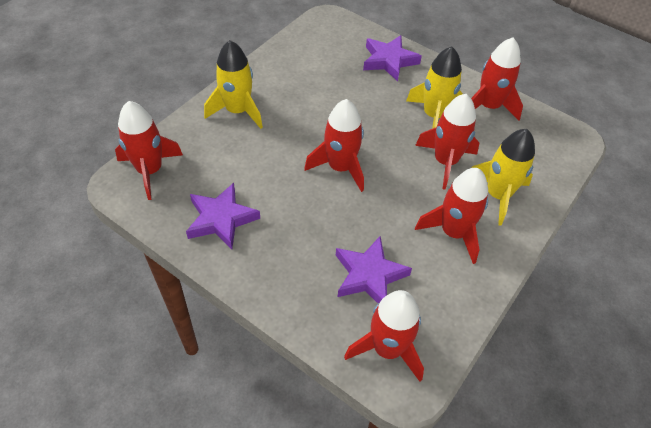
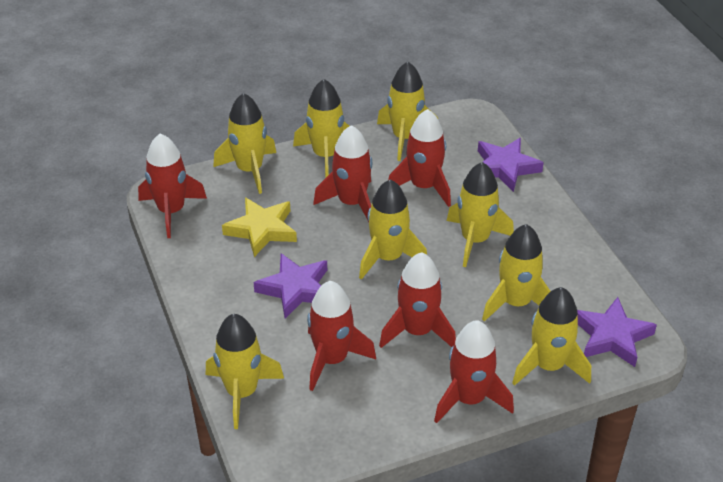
yellow rocket: [204,40,263,129] [406,46,463,129] [471,129,535,226] = 3 -> [206,314,284,429] [213,93,276,194] [293,79,349,178] [359,179,427,280] [377,62,438,161] [447,162,514,267] [482,224,551,321] [512,287,591,386] = 8
yellow star: none = 0 -> [222,197,297,257] = 1

